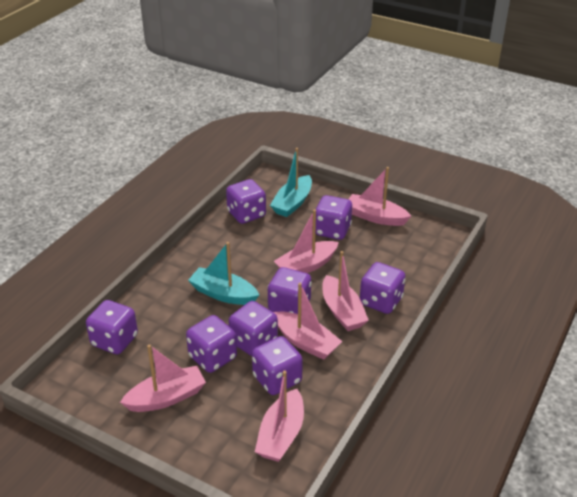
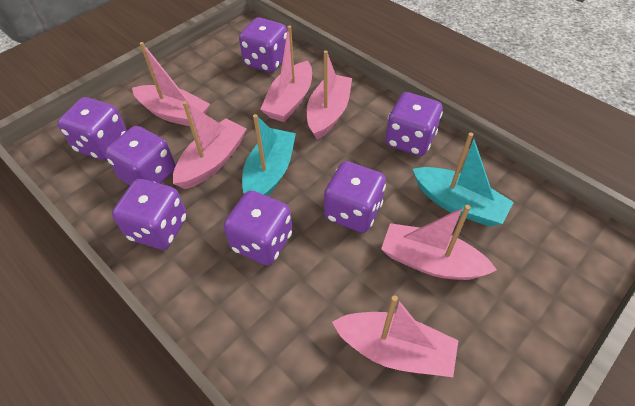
purple dice: [86,300,138,354] [186,315,237,373] [226,179,266,224] [228,301,278,356] [252,336,303,395] [267,267,312,314] [315,195,352,240] [360,262,405,314] = 8 -> [57,97,127,160] [105,126,176,185] [112,179,187,249] [223,191,292,265] [239,17,287,73] [324,161,386,233] [385,92,443,156] = 7

